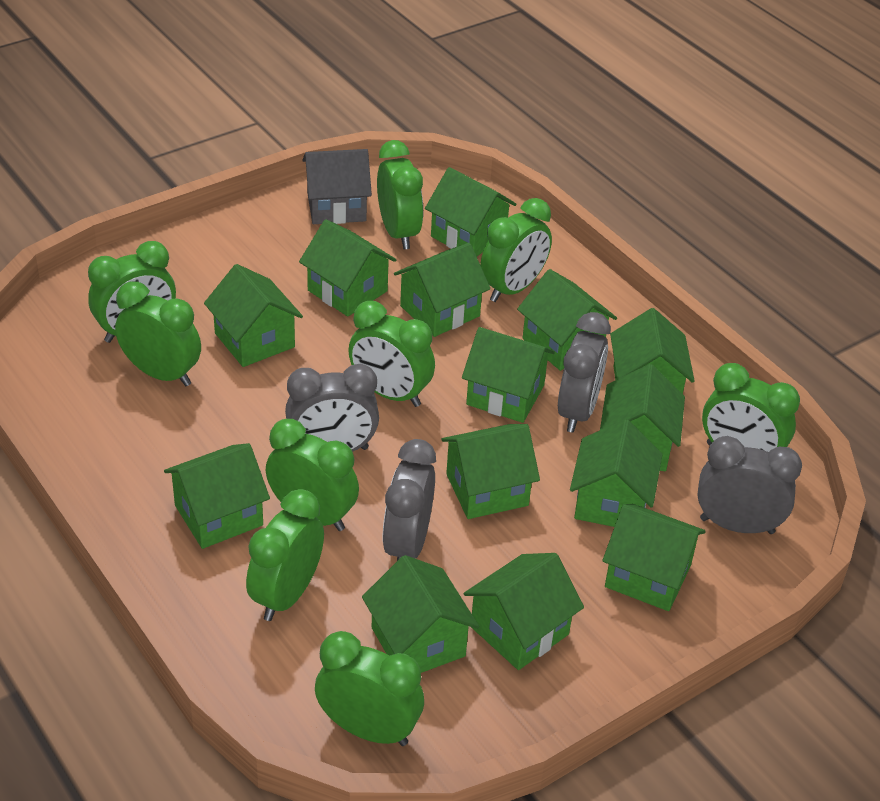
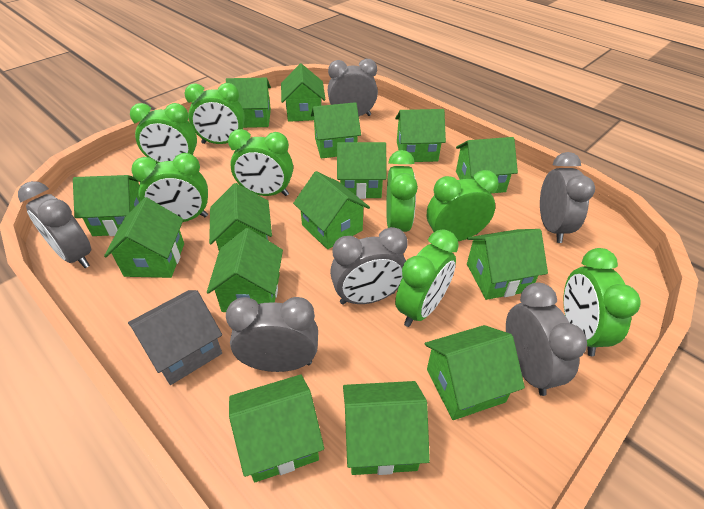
green clock: [88,241,176,343] [115,281,201,386] [246,489,324,621] [266,419,359,531] [315,631,424,746] [348,301,435,407] [377,140,423,249] [480,198,552,302] [702,363,800,452] = 9 -> [130,103,197,164] [131,153,208,222] [185,83,245,144] [228,129,293,196] [386,150,418,232] [395,229,459,327] [427,170,499,241] [563,248,640,356] = 8
green house: [164,443,270,549] [204,264,303,367] [299,219,396,316] [362,555,479,673] [394,243,490,337] [425,167,517,256] [441,424,540,519] [462,327,555,423] [464,553,584,670] [517,269,617,371] [570,419,663,527] [600,364,685,471] [602,504,706,611] [610,308,695,394] = 14 -> [73,175,140,236] [104,197,184,278] [207,228,283,312] [209,183,272,250] [226,78,271,128] [229,375,324,482] [281,64,325,122] [293,171,370,249] [311,102,361,158] [337,142,386,199] [343,381,430,475] [395,109,446,162] [425,325,525,420] [456,137,518,193] [467,229,548,300] = 15
grey clock: [285,364,379,452] [383,439,436,561] [558,312,611,433] [697,436,802,534] = 4 -> [18,181,91,268] [226,297,318,372] [328,59,378,116] [330,227,408,305] [506,283,587,396] [540,152,595,243] = 6

